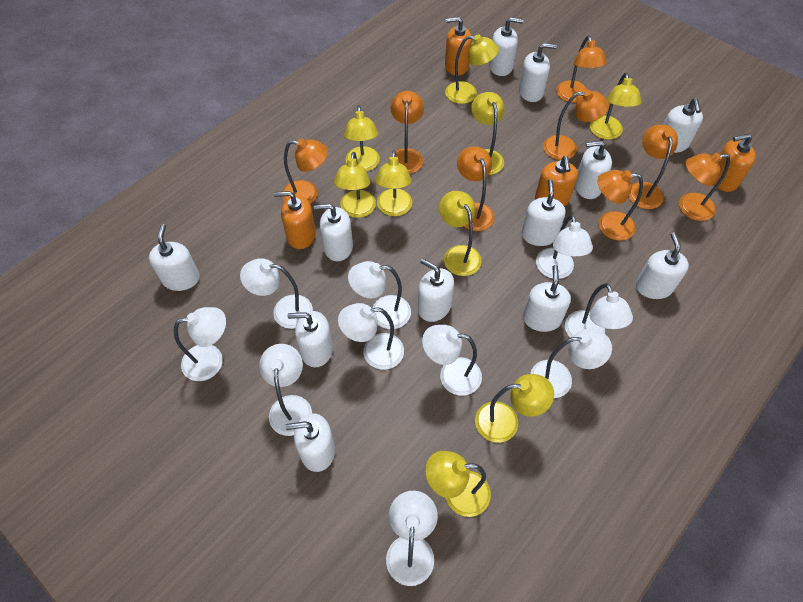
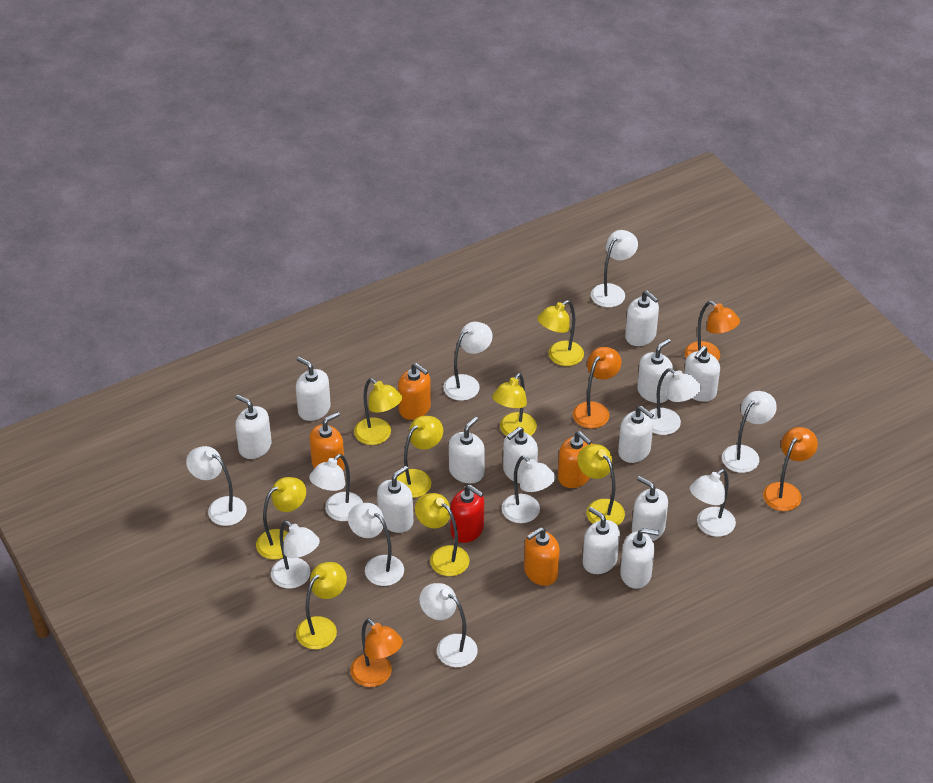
orange lamp: [282,139,328,204] [390,91,424,174] [457,146,494,231] [543,90,609,160] [556,36,607,103] [597,170,643,241] [628,125,678,209] [679,153,730,221] = 8 -> [350,619,403,687] [573,347,621,429] [685,301,740,360] [763,427,818,511] = 4
red soap dispenser: none = 0 -> [450,485,484,543] = 1
white lamp: [174,307,226,381] [240,258,313,329] [259,344,312,436] [338,303,404,370] [348,261,411,329] [386,491,438,586] [422,325,482,396] [530,329,612,398] [536,214,593,279] [565,283,633,338] = 10 -> [186,446,247,526] [271,521,320,589] [309,454,363,521] [348,503,404,586] [419,583,478,667] [443,322,493,401] [502,456,555,523] [591,230,638,307] [649,368,701,435] [690,469,736,537] [722,391,777,473] = 11
yellow lamp: [334,152,376,218] [344,105,380,171] [375,150,412,216] [425,451,491,517] [439,191,482,276] [445,34,499,104] [471,92,505,175] [475,374,554,443] [590,73,641,140] = 9 -> [256,477,306,559] [296,562,347,649] [354,378,402,445] [397,416,443,498] [415,493,470,576] [492,373,537,436] [537,300,584,366] [577,444,625,526] = 8

